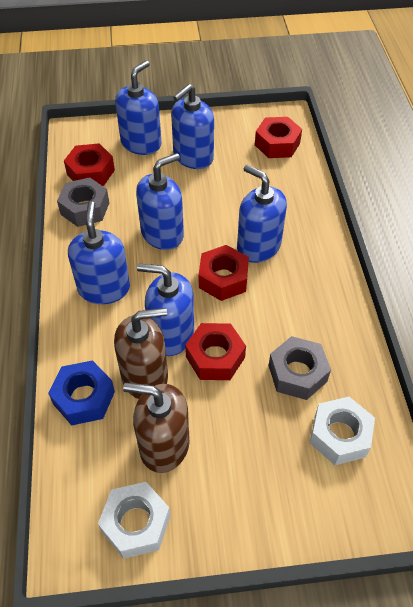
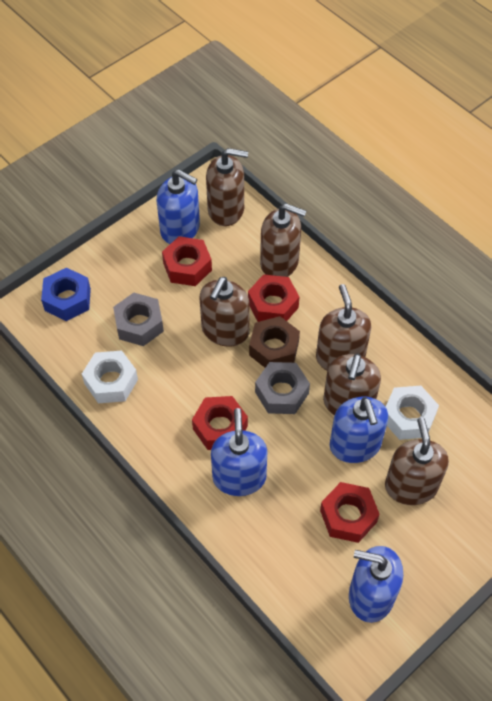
blue soap dispenser: [68,201,130,304] [115,60,162,155] [136,153,184,250] [137,263,194,356] [171,84,214,169] [237,165,287,263] = 6 -> [156,169,200,244] [211,408,268,496] [330,397,388,463] [349,546,403,623] = 4
brown nut: none = 0 -> [249,316,300,368] = 1
brown soap dispenser: [114,308,168,399] [123,383,190,473] = 2 -> [200,277,250,347] [206,148,248,226] [260,204,306,277] [316,284,371,370] [323,354,381,415] [385,417,449,505] = 6

